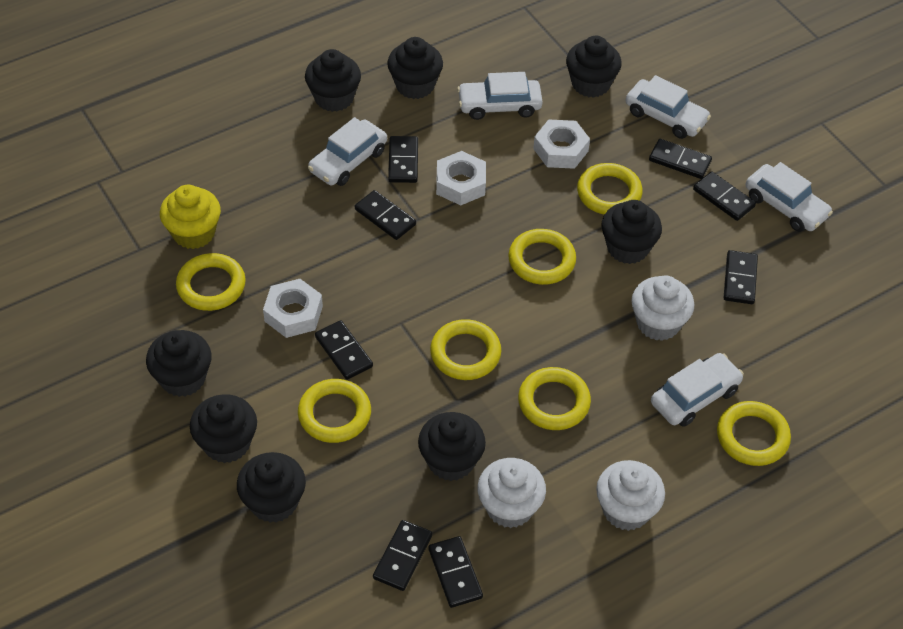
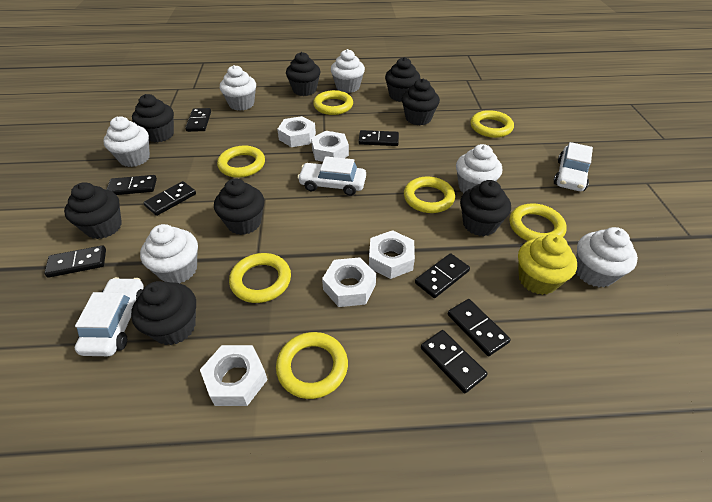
white car: [308,117,387,186] [457,72,543,120] [625,75,711,139] [651,353,744,427] [746,162,833,232] = 5 -> [75,277,144,356] [297,156,366,196] [553,142,593,191] = 3
white cupcake: [477,458,546,528] [596,460,665,531] [631,276,694,341] = 3 -> [103,116,150,167] [140,224,198,283] [220,65,256,111] [331,49,365,93] [456,144,502,193] [576,227,638,287] = 6
white nut: [263,279,323,338] [436,151,486,205] [533,120,590,169] = 3 -> [200,345,267,406] [277,116,316,147] [311,131,349,162] [322,257,376,307] [369,230,415,279] = 5

